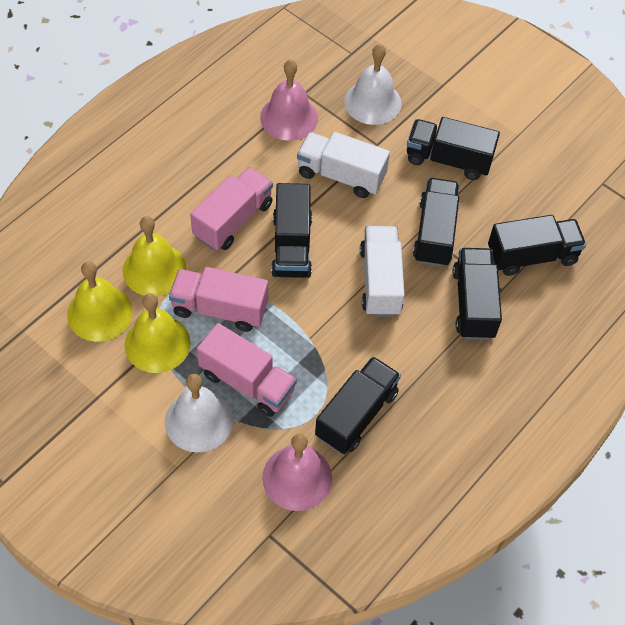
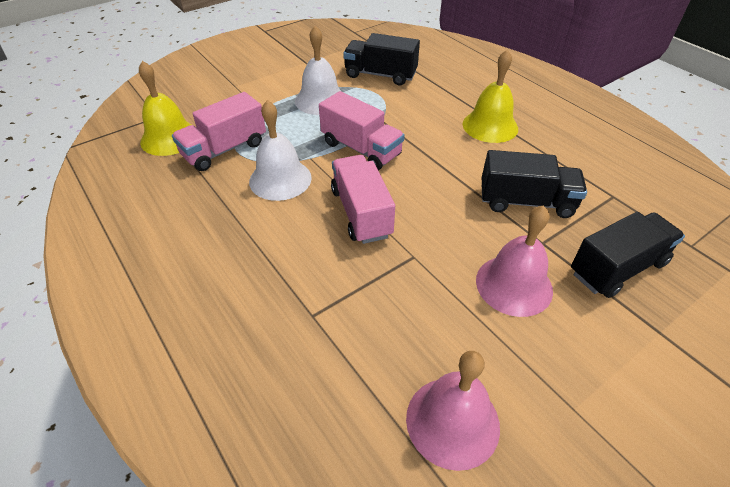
black truck: [271,183,312,278] [315,356,401,454] [407,117,500,180] [413,178,460,267] [453,248,502,340] [488,215,586,276] = 6 -> [343,33,420,85] [482,150,587,218] [571,212,685,298] = 3
white truck: [297,132,390,198] [360,226,404,317] = 2 -> none = 0
yellow bell: [67,261,133,342] [123,216,186,297] [125,293,191,373] = 3 -> [139,61,191,156] [463,49,518,143] = 2

